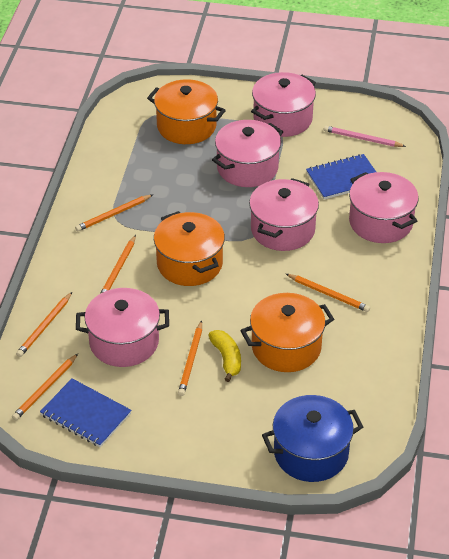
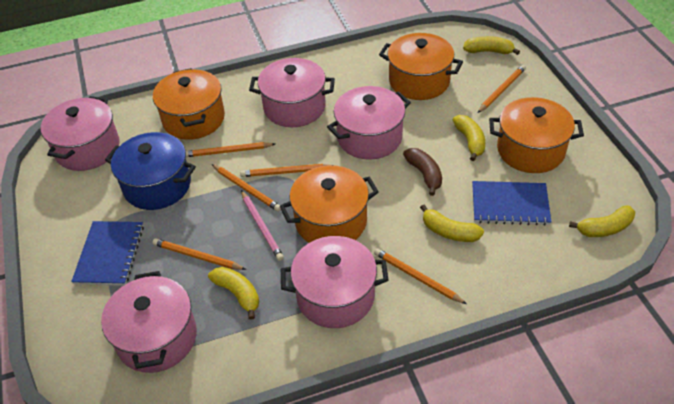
brown banana: none = 0 -> [403,148,442,196] = 1
orange pot: [147,79,226,144] [154,211,225,286] [240,293,334,372] = 3 -> [153,68,225,140] [280,165,379,243] [379,33,463,100] [489,97,584,173] = 4
yellow banana: [208,330,241,382] = 1 -> [208,267,259,320] [420,205,484,242] [453,115,485,161] [463,36,520,55] [569,205,635,237] = 5

